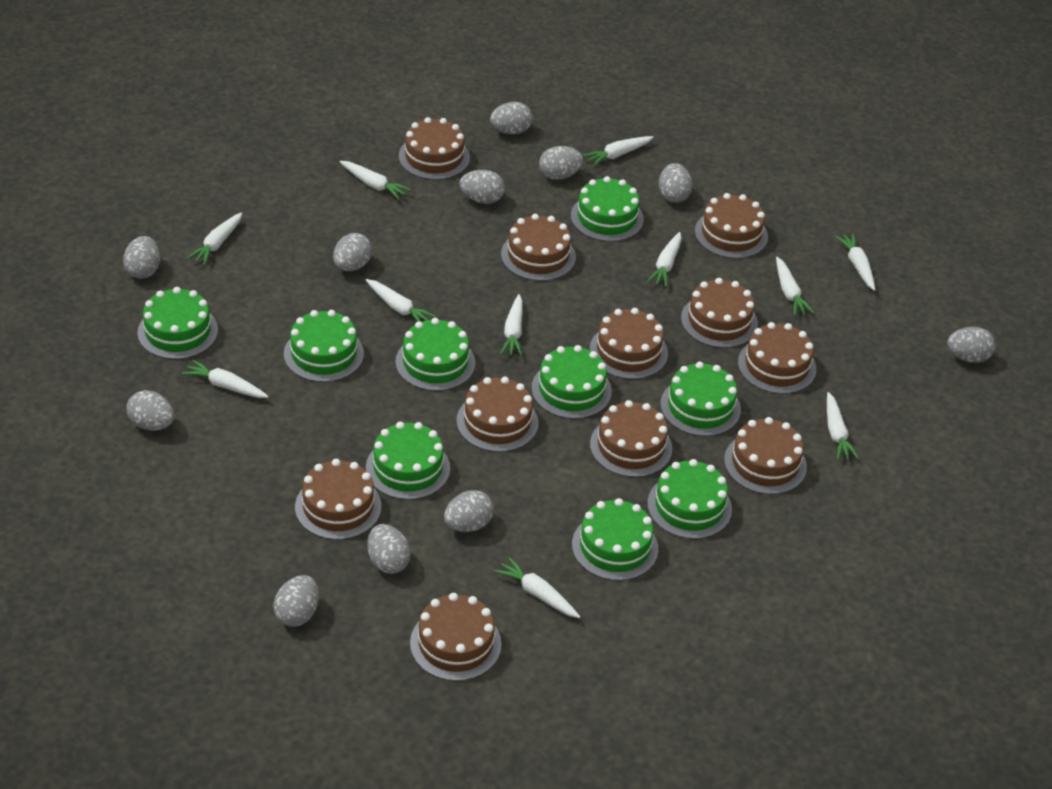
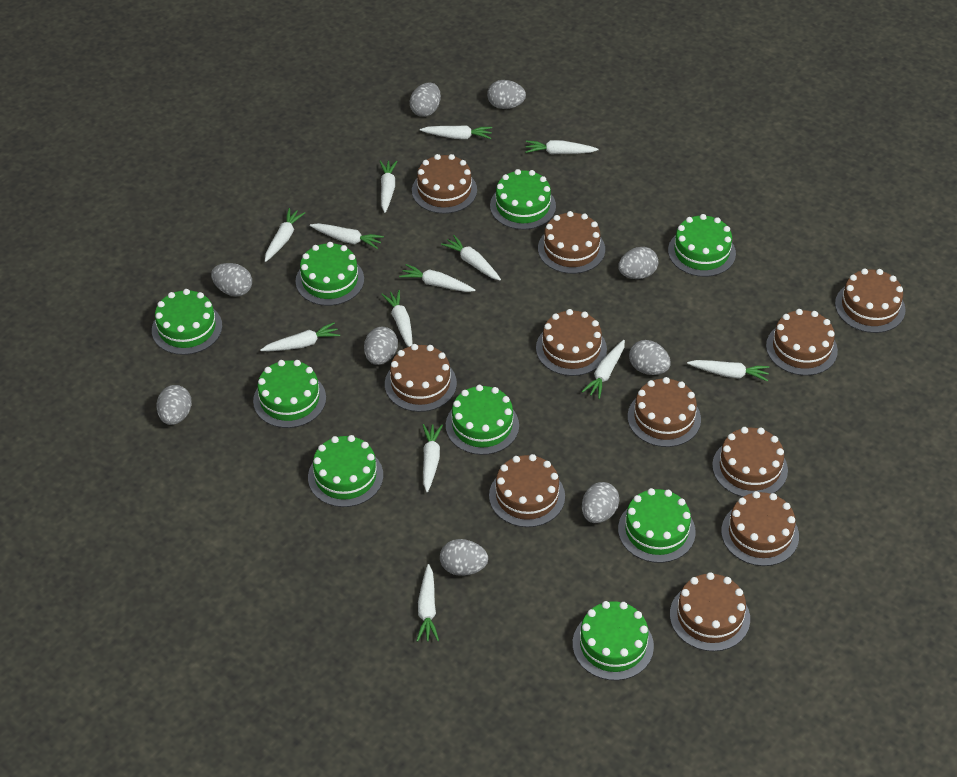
grey egg: [123,236,160,279] [126,390,174,430] [273,575,319,627] [333,233,372,271] [367,524,411,574] [444,490,494,532] [460,170,505,204] [490,102,533,134] [539,146,583,180] [659,163,692,203] [947,327,996,363] = 11 -> [156,385,192,425] [211,263,252,297] [364,327,398,365] [410,83,441,117] [440,539,488,576] [487,80,526,109] [582,482,620,523] [618,247,658,279] [629,340,671,375] = 9
white carrot: [182,360,268,398] [187,212,242,265] [340,161,411,200] [366,279,436,322] [494,557,580,618] [500,294,523,356] [583,136,654,167] [647,232,681,287] [776,257,814,316] [827,392,859,460] [835,233,875,291] = 11 -> [260,322,340,351] [265,208,305,262] [310,223,384,249] [380,160,397,213] [381,290,413,347] [399,264,475,292] [417,564,439,642] [420,125,492,139] [422,424,443,492] [441,235,501,281] [525,140,598,154] [582,340,625,399] [687,360,769,381] = 13

